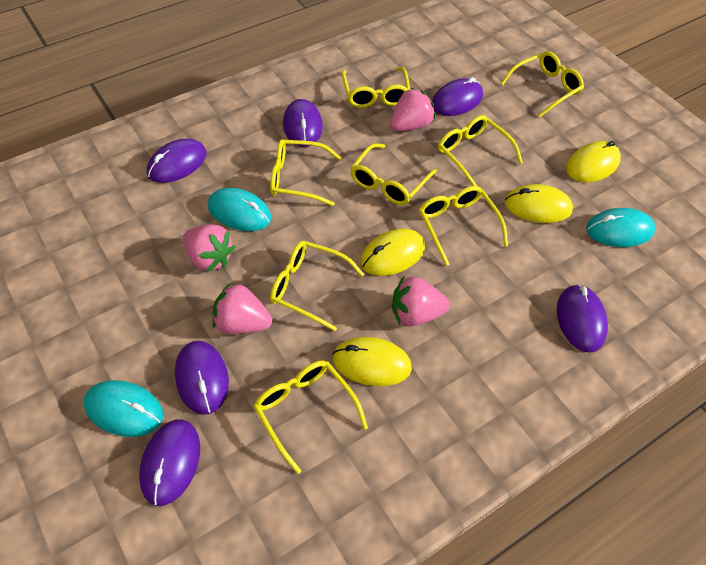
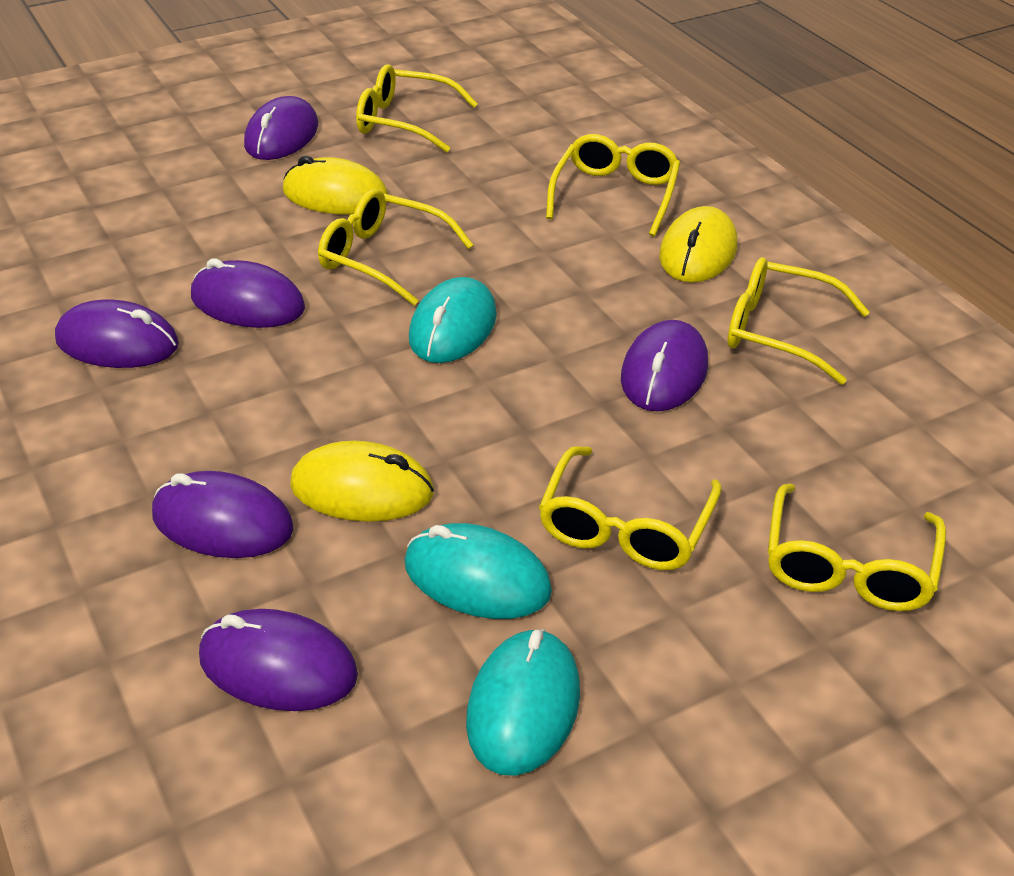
pink strawberry: [183,224,235,273] [213,282,272,334] [390,88,435,131] [392,276,450,326] = 4 -> none = 0
yellow glasses: [253,360,368,474] [270,139,342,206] [270,241,364,331] [342,67,410,108] [350,143,437,205] [419,186,508,266] [438,115,523,186] [501,51,584,117] = 8 -> [318,189,473,306] [356,64,478,153] [539,446,722,570] [546,134,680,237] [727,257,870,385] [768,483,946,611] = 6
yellow mouse: [332,337,412,386] [361,229,425,276] [505,184,573,223] [566,141,621,182] = 4 -> [283,156,388,215] [290,441,434,522] [659,206,737,283] = 3

